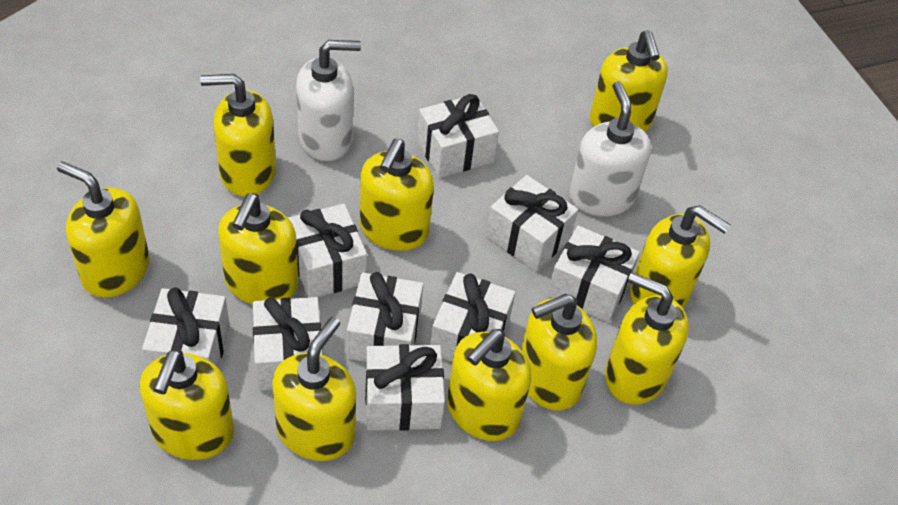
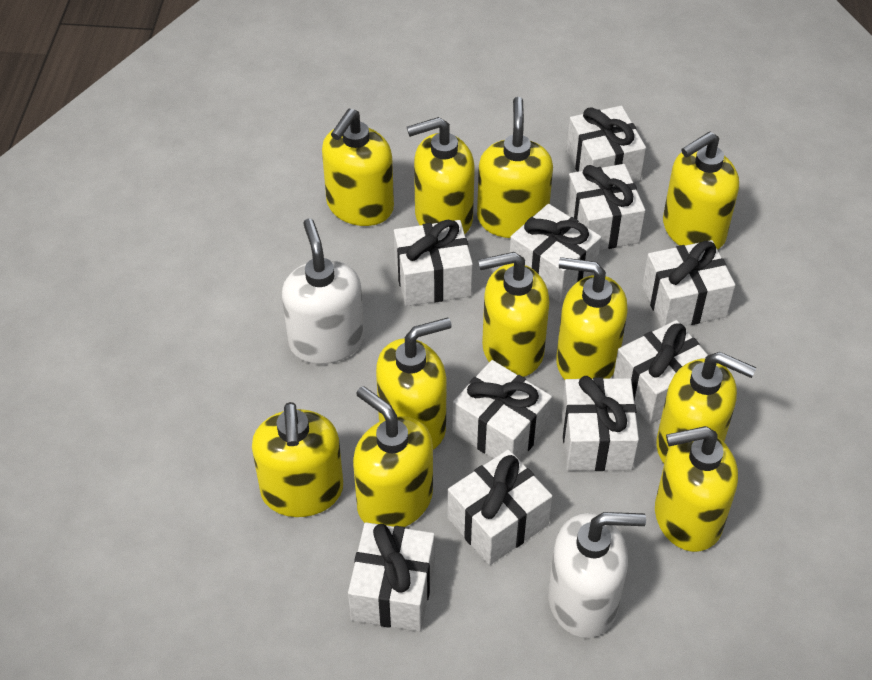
white gift: [142,287,230,368] [253,297,322,391] [288,204,367,298] [347,272,423,362] [365,344,445,431] [417,94,499,178] [430,272,515,362] [486,175,578,272] [547,226,640,323] = 9 -> [348,522,435,632] [394,220,473,306] [447,449,552,565] [452,360,552,460] [510,204,601,302] [561,376,639,471] [566,106,646,182] [566,164,645,250] [613,320,708,424] [642,240,735,327] = 10

